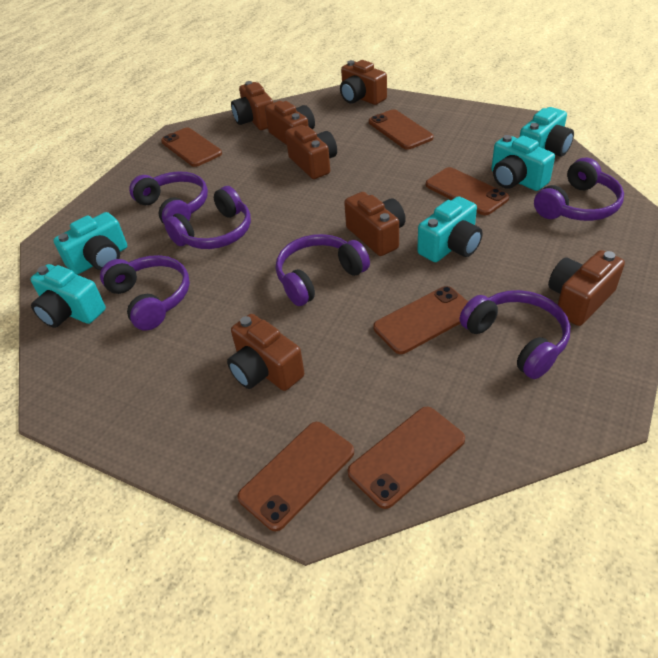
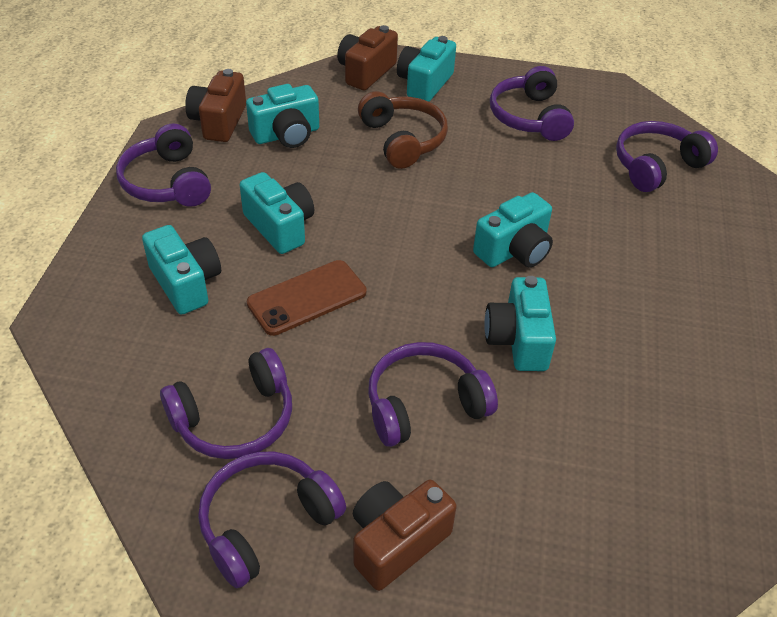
brown camera: [227,314,304,391] [231,81,273,130] [265,101,315,145] [285,125,337,179] [340,60,387,105] [344,192,406,256] [548,250,625,326] = 7 -> [185,69,246,142] [337,25,398,90] [353,480,457,591] = 3
brown headphones: none = 0 -> [358,91,448,169] = 1
brown phone: [161,128,222,167] [238,422,354,531] [347,407,465,509] [369,109,434,150] [373,286,468,354] [426,167,509,215] = 6 -> [247,260,366,336] = 1
turquoise camera: [31,264,106,328] [53,212,127,275] [417,196,483,262] [491,135,555,191] [520,107,574,157] = 5 -> [142,225,221,315] [240,172,314,254] [246,84,319,148] [397,36,456,102] [473,192,553,268] [484,276,556,371] = 6

